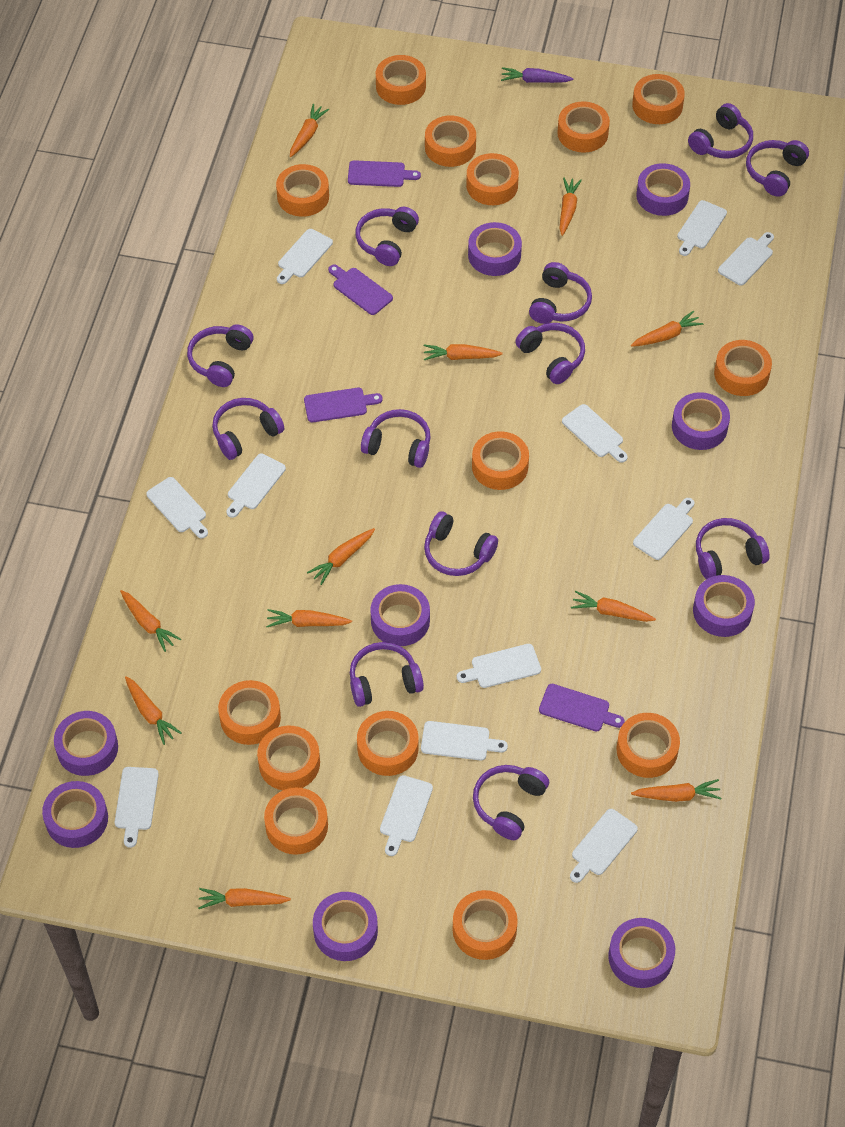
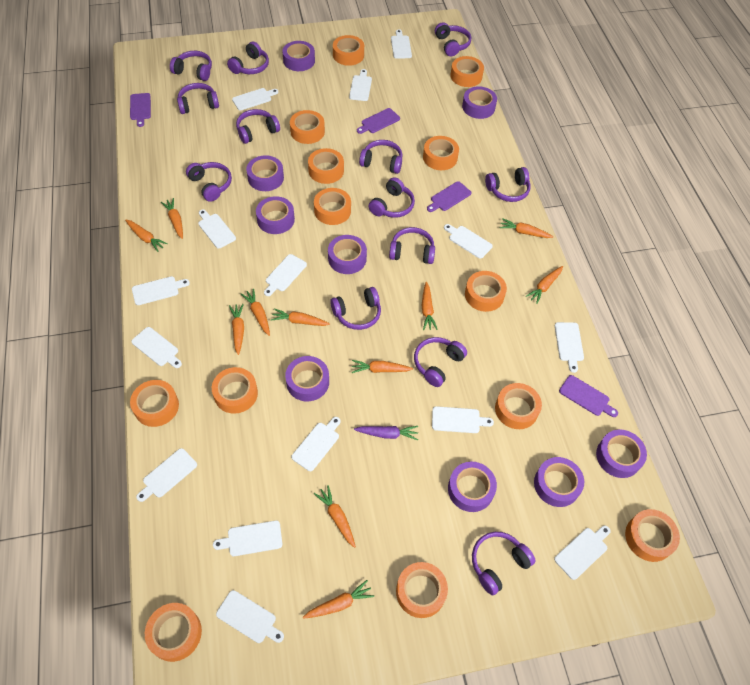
orange tape: [218,680,281,745] [257,726,320,790] [264,788,328,855] [276,164,329,217] [357,711,419,776] [376,55,426,105] [425,116,476,167] [453,890,518,960] [466,153,519,205] [472,431,529,490] [557,102,610,153] [616,713,680,778] [632,74,685,124] [714,340,772,396] = 14 -> [130,380,179,427] [145,603,202,662] [212,367,258,414] [290,110,325,144] [308,148,344,184] [314,188,351,225] [333,35,364,66] [396,562,448,618] [423,136,459,170] [451,56,484,87] [465,271,507,312] [495,383,542,429] [625,509,680,562] = 13
purple headphones: [187,324,253,387] [212,398,284,460] [350,642,424,707] [356,207,419,266] [361,409,431,468] [424,511,498,576] [473,765,549,840] [515,323,585,384] [529,262,592,324] [688,103,753,159] [696,518,770,579] [746,140,809,197] = 12 -> [170,51,212,81] [177,83,219,114] [186,162,232,202] [227,41,269,74] [236,109,280,144] [330,287,381,330] [359,140,403,174] [369,177,415,218] [389,227,435,264] [414,337,467,387] [435,22,471,56] [472,532,536,595] [485,167,530,202] = 13
white cutting board: [115,767,159,848] [146,477,208,538] [227,454,286,518] [277,229,333,284] [380,775,433,856] [421,721,508,761] [457,644,541,688] [562,404,628,463] [570,809,638,883] [633,498,694,560] [677,200,727,256] [718,232,774,286] = 12 -> [131,327,182,368] [132,276,190,305] [136,448,197,502] [198,209,236,248] [213,520,282,556] [216,590,284,643] [232,88,278,111] [264,254,307,296] [291,417,340,471] [349,69,372,101] [391,29,412,59] [432,406,494,433] [444,224,493,259] [554,526,611,580] [555,322,584,373] = 15

